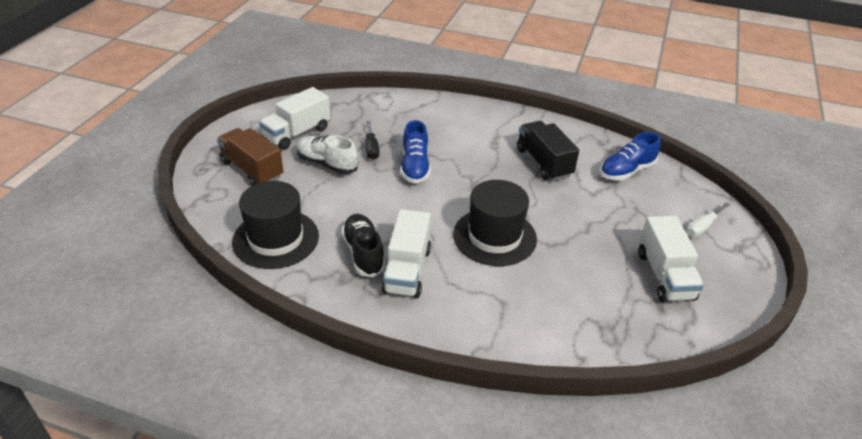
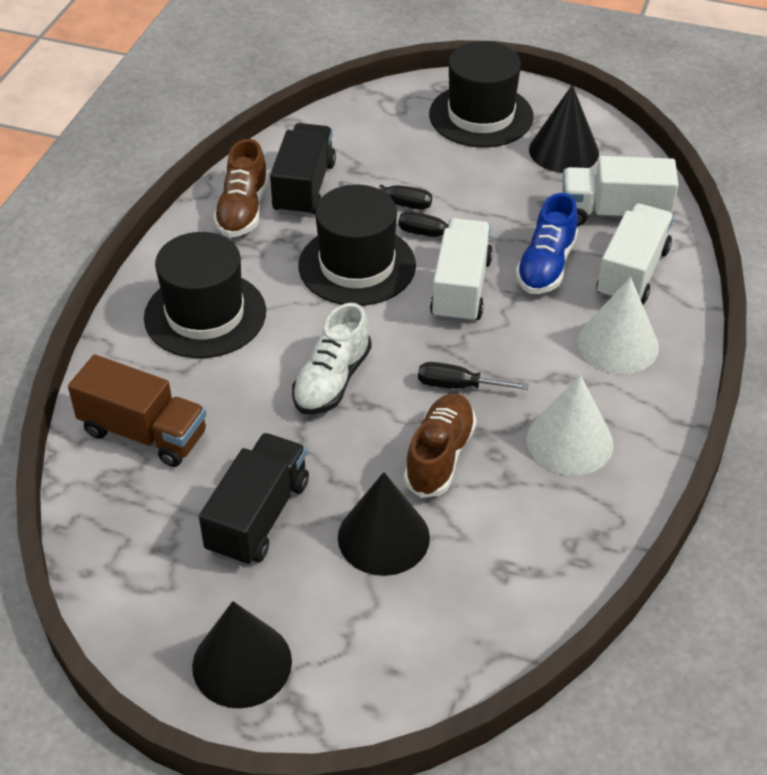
black cone: none = 0 -> [192,601,292,708] [338,472,430,576] [529,85,599,173] = 3
black hat: [232,181,319,269] [453,180,537,266] = 2 -> [144,232,266,358] [299,185,416,306] [429,41,534,147] = 3
black screwdriver: [366,121,379,160] = 1 -> [338,181,432,210] [398,211,496,242] [418,362,529,390] = 3
black shoe: [341,214,386,277] = 1 -> none = 0
black truck: [517,121,579,181] = 1 -> [199,433,309,566] [270,123,336,217] = 2
blue shoe: [401,120,431,184] [600,132,661,180] = 2 -> [516,193,578,294] = 1
brown shoe: none = 0 -> [213,139,269,237] [404,394,477,498] = 2
white cone: none = 0 -> [527,375,614,475] [577,277,659,374] = 2
white screwdriver: [687,202,731,237] = 1 -> none = 0

